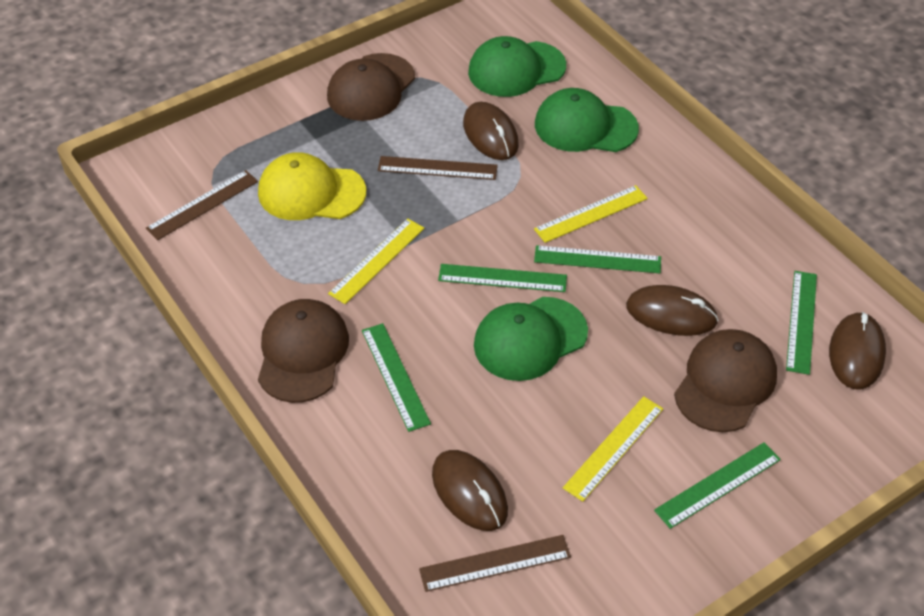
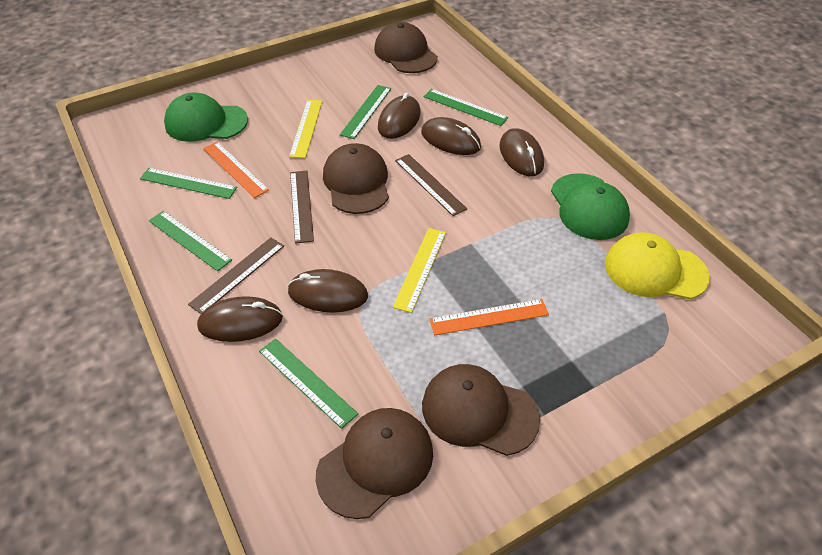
brown cap: [258,299,349,403] [327,53,415,121] [674,329,777,432] = 3 -> [316,408,433,519] [323,143,389,214] [374,22,438,73] [422,364,540,456] = 4
brown mouse: [432,450,508,531] [463,102,519,160] [626,285,719,336] [829,312,886,389] = 4 -> [197,296,283,342] [288,269,368,313] [378,93,421,139] [421,117,481,155] [499,128,544,176] = 5
green cap: [468,36,566,97] [474,297,588,381] [535,88,639,152] = 3 -> [164,93,248,142] [551,173,630,240] = 2
orange ruler: none = 0 -> [203,141,269,198] [430,299,549,335] = 2
yellow ruler: [328,219,424,304] [534,185,648,243] [563,396,663,502] = 3 -> [289,100,323,158] [393,228,446,313] = 2

